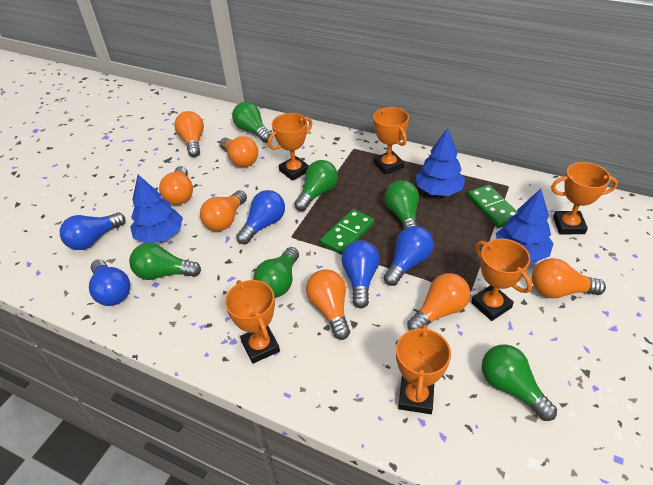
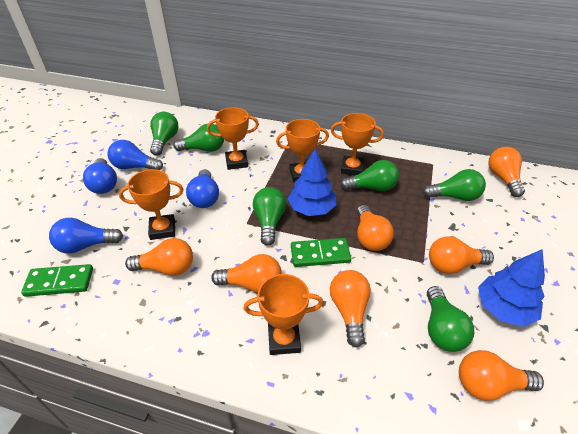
blue light bulb: [60,213,125,250] [89,259,130,306] [236,190,285,244] [342,240,380,308] [384,226,434,286] = 5 -> [49,218,123,254] [83,158,117,194] [108,140,163,170] [186,169,219,208] = 4
blue tree: [130,175,183,243] [415,128,465,196] [496,189,554,263] = 3 -> [288,149,337,216] [478,249,545,327] = 2
orange trophy: [225,280,280,364] [268,113,312,181] [373,107,409,175] [396,324,451,414] [471,239,532,321] [551,162,618,234] = 6 -> [119,169,183,240] [207,107,259,170] [243,274,323,355] [276,119,329,183] [331,113,384,175] = 5

